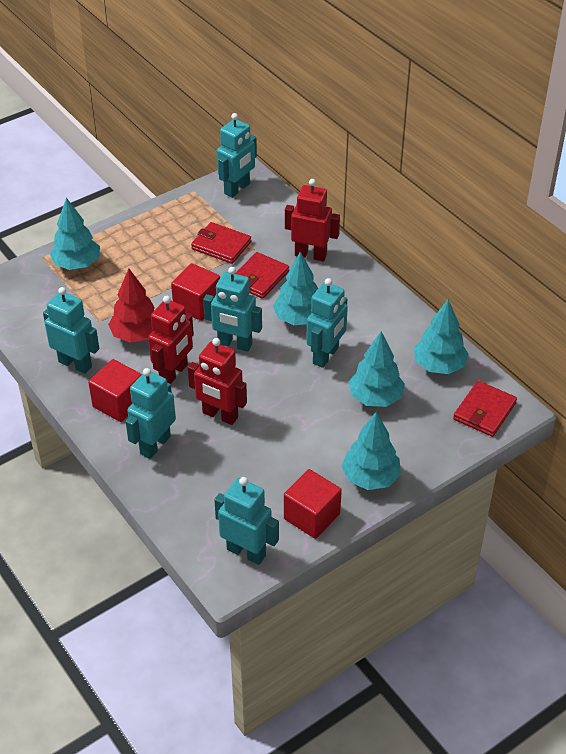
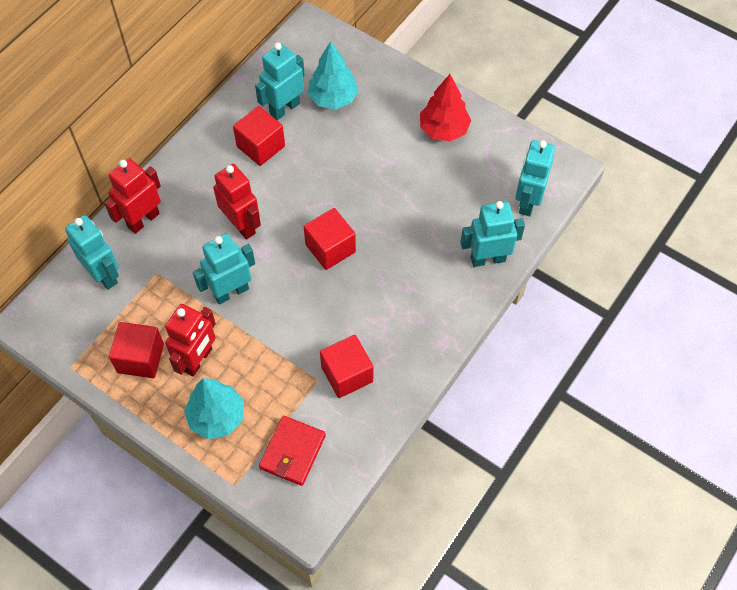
red cube: [88,359,142,422] [171,263,220,321] [284,469,342,539] = 3 -> [109,322,164,378] [233,106,285,166] [304,208,356,270] [320,335,373,398] = 4
red wallet: [191,222,251,264] [235,252,289,299] [453,381,517,437] = 3 -> [259,416,326,486] = 1
turquoise robot: [43,287,99,374] [126,368,176,459] [203,267,262,352] [214,477,279,565] [217,113,257,198] [306,278,348,368] = 6 -> [65,215,119,290] [193,234,255,305] [255,42,305,120] [460,201,525,267] [515,140,555,216] = 5
turquoise tree: [50,198,100,270] [273,252,318,325] [341,412,401,490] [349,331,405,407] [414,299,469,374] = 5 -> [184,378,244,439] [308,41,359,109] = 2

